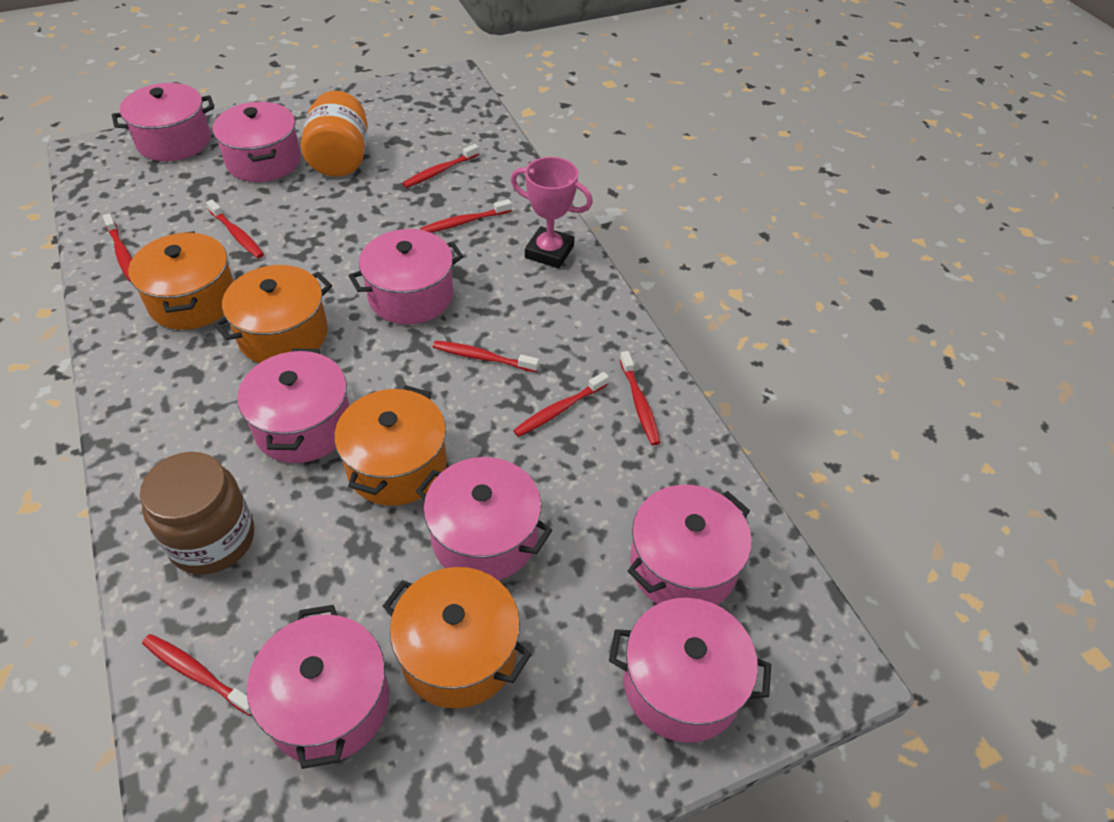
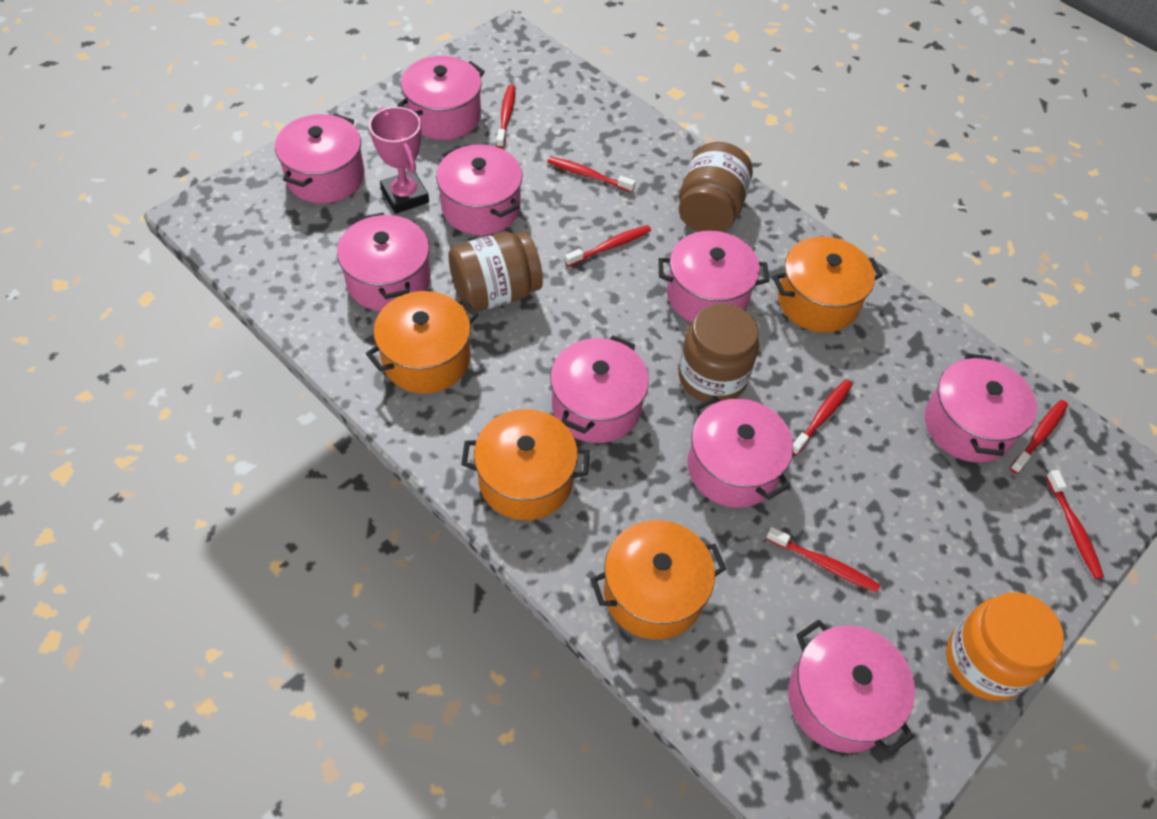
brown jar: [140,452,254,574] = 1 -> [448,232,543,313] [678,303,759,404] [679,142,753,232] = 3
pink pot: [112,83,214,161] [213,102,301,182] [237,348,350,463] [247,605,389,769] [349,229,464,324] [416,457,552,580] [609,598,771,743] [628,485,752,605] = 8 -> [275,114,364,203] [337,212,431,311] [397,56,485,140] [436,144,523,235] [550,335,649,443] [658,231,769,322] [687,396,793,508] [788,620,915,755] [925,353,1037,463] = 9
red toothbrush: [103,214,132,282] [142,634,251,716] [206,199,264,258] [402,144,479,188] [420,199,512,233] [433,340,539,372] [513,372,609,437] [620,351,661,445] = 8 -> [496,85,515,148] [547,157,636,192] [565,225,651,267] [766,527,880,593] [793,380,852,455] [1010,400,1068,474] [1046,470,1104,579] = 7

